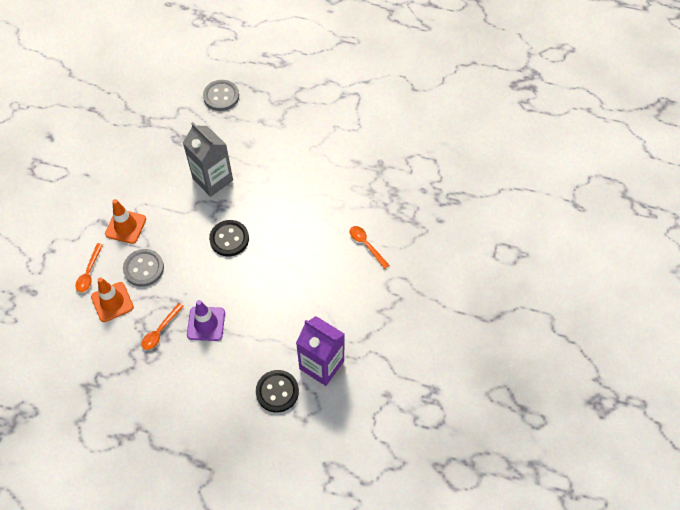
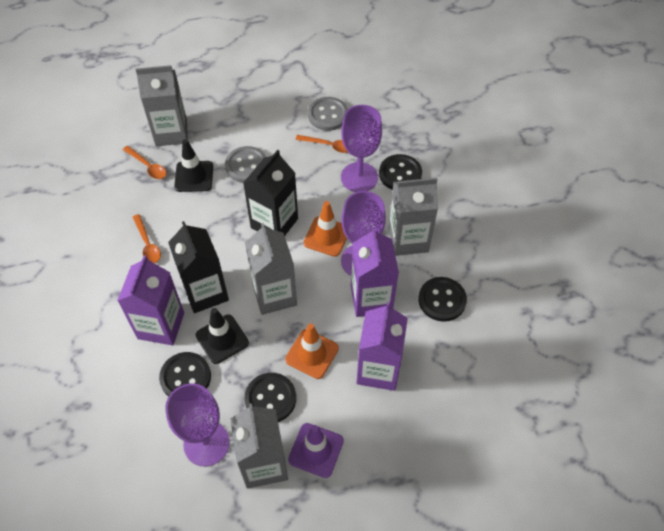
black button: [209,220,249,256] [256,370,299,413] = 2 -> [159,352,211,397] [245,373,296,422] [379,154,422,190] [418,277,467,322] = 4
black carton: none = 0 -> [168,221,229,313] [243,150,298,236] = 2
black traffic cone: none = 0 -> [174,139,213,192] [196,308,249,364] = 2
grey carton: [183,122,233,197] = 1 -> [135,65,188,147] [230,403,288,489] [245,223,297,315] [388,178,438,256] = 4
purple carton: [296,316,345,386] = 1 -> [117,255,184,346] [351,227,399,317] [357,302,408,391] = 3
purple goblet: none = 0 -> [165,383,230,466] [341,105,382,192] [341,191,386,276] = 3

